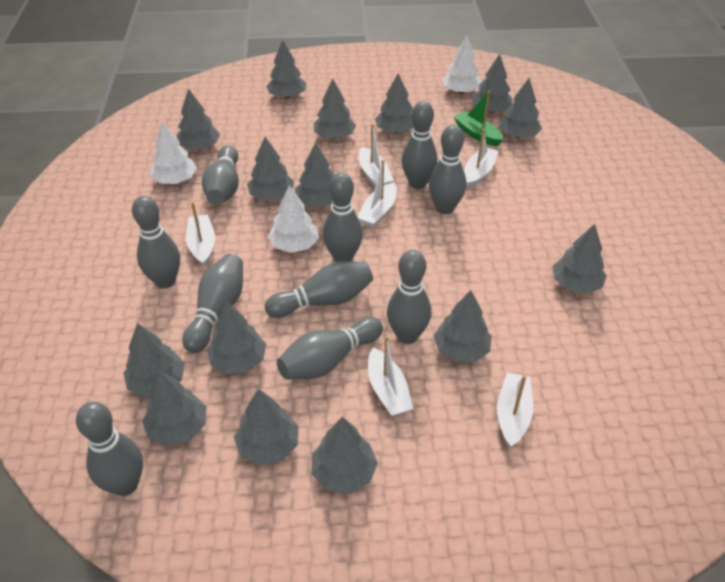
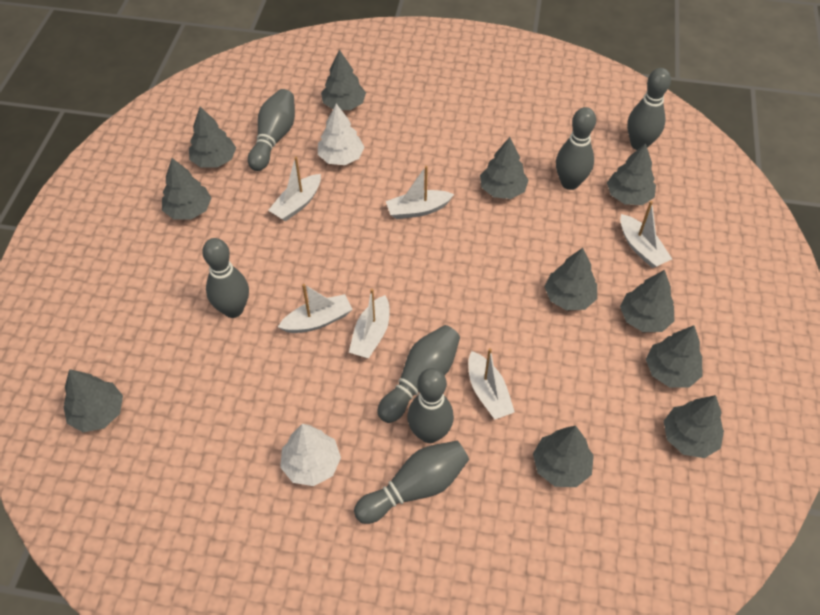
green boat: [454,91,503,146] = 1 -> none = 0
grey bowling pin: [76,402,143,496] [132,196,180,289] [183,254,243,353] [202,145,239,205] [265,261,373,318] [277,317,383,380] [323,172,363,262] [387,250,431,344] [402,101,438,189] [429,125,466,214] = 10 -> [202,238,249,318] [248,89,295,171] [354,441,469,524] [377,325,460,423] [407,368,454,443] [556,107,596,190] [627,68,671,150] = 7
grey tree: [124,323,185,397] [142,370,206,446] [176,89,220,150] [207,302,266,374] [234,389,298,465] [247,137,294,200] [266,40,306,99] [295,142,334,207] [311,417,378,494] [313,79,356,139] [375,73,414,133] [434,290,492,362] [472,54,513,113] [499,78,542,138] [553,224,607,294] = 15 -> [64,369,123,432] [162,158,211,220] [189,107,236,168] [321,50,366,110] [480,137,528,199] [533,426,594,487] [544,248,597,311] [607,143,656,205] [620,270,674,332] [646,326,702,387] [664,395,724,458] = 11
white tree: [150,122,197,184] [268,185,319,253] [442,36,481,94] = 3 -> [280,424,341,486] [318,104,365,165] = 2

